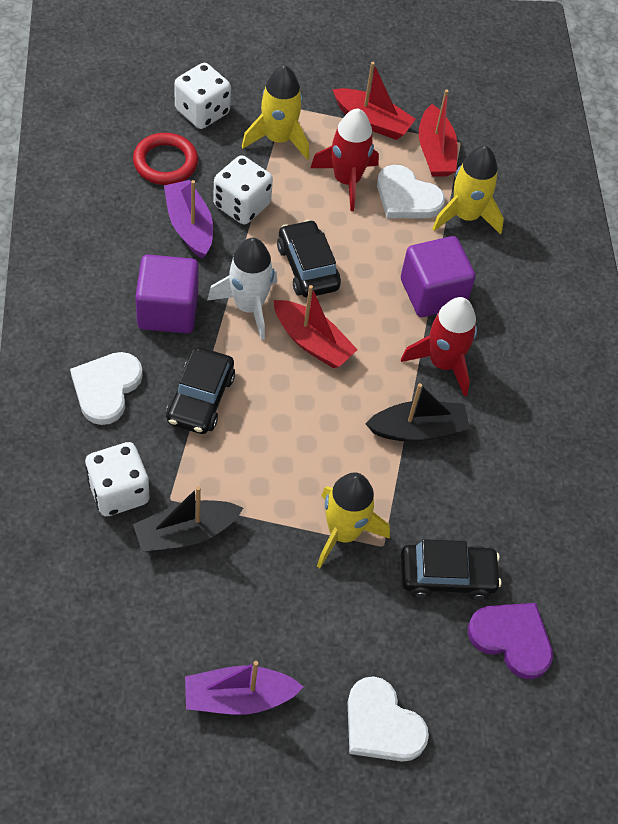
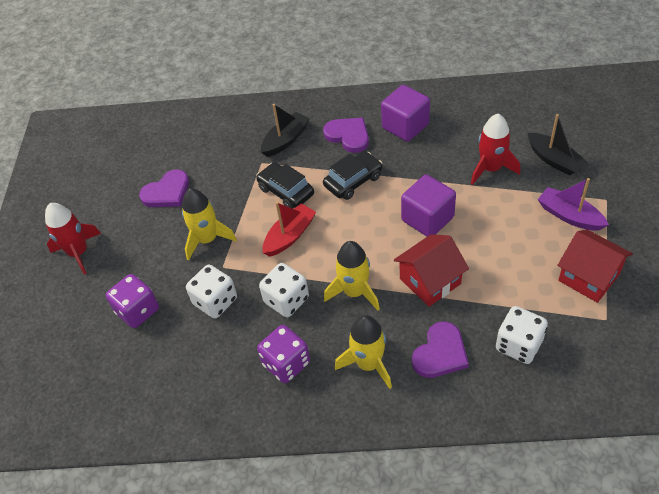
black car: [166,347,235,434] [277,220,341,298] [401,539,502,600] = 3 -> [256,162,314,209] [323,151,382,200] = 2
purple boat: [164,180,213,259] [185,661,303,714] = 2 -> [538,178,609,231] = 1
purple dice: none = 0 -> [106,274,159,328] [257,325,310,383] = 2
purple heart: [468,603,553,679] = 1 -> [139,169,189,207] [323,118,369,153] [412,322,469,378] = 3
red boat: [274,285,358,368] [332,62,416,140] [419,89,458,177] = 3 -> [263,202,316,257] = 1
red house: none = 0 -> [394,234,469,307] [557,230,633,303] = 2
red ring: [133,133,198,185] = 1 -> none = 0
white heart: [70,352,143,425] [348,676,429,762] [377,165,445,218] = 3 -> none = 0
white rocket: [207,238,277,340] = 1 -> none = 0

